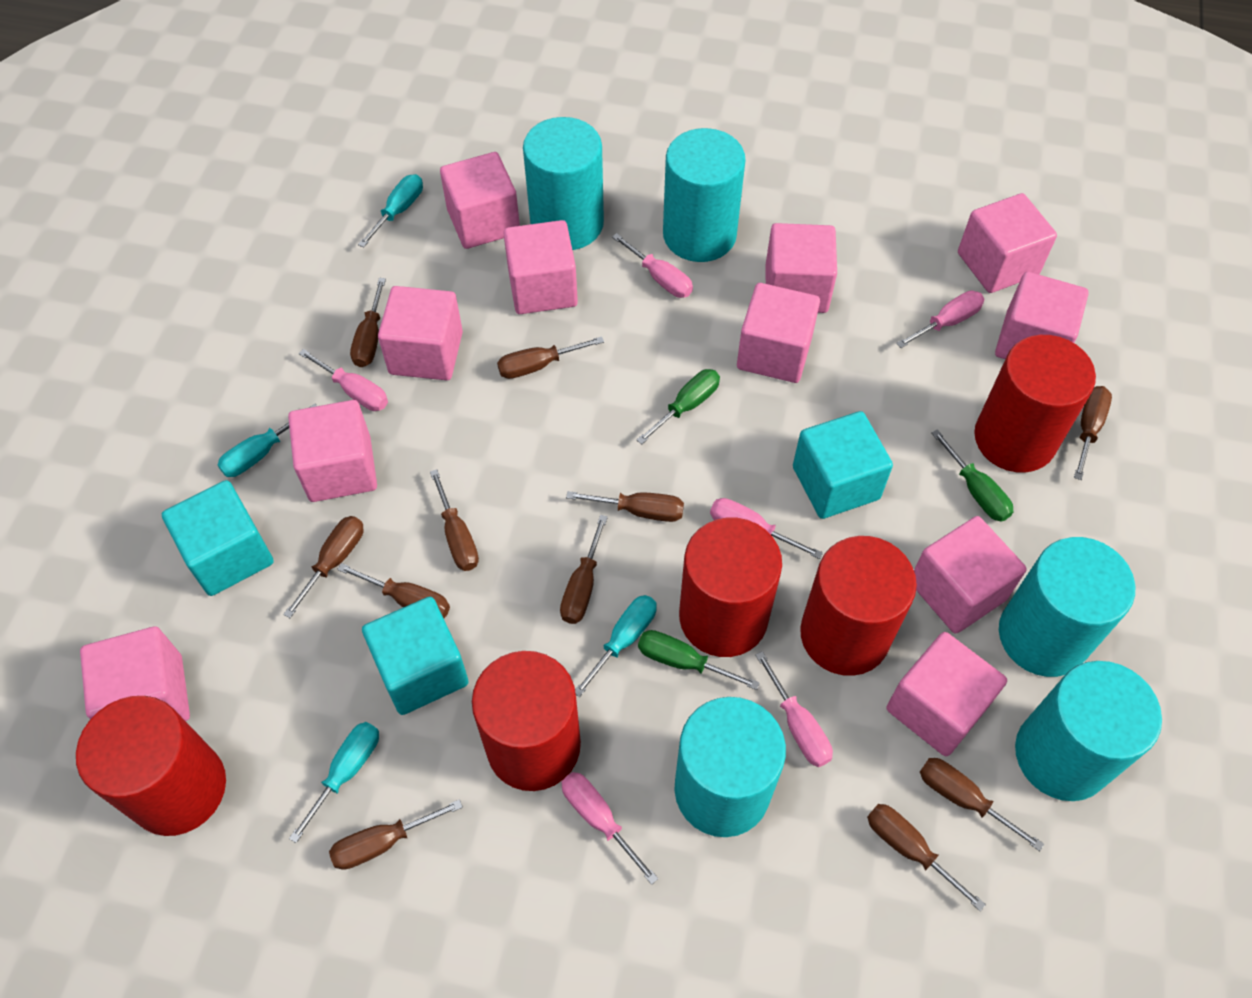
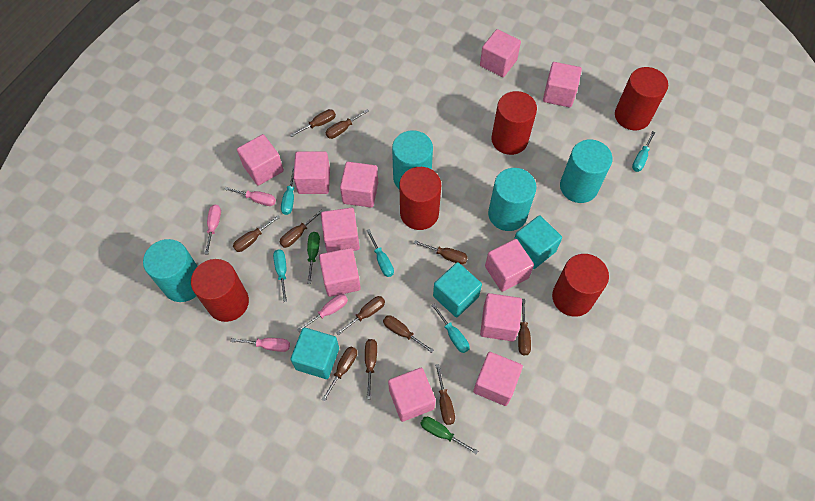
green screwdriver: [637,369,720,444] [638,630,760,690] [931,429,1013,522] = 3 -> [307,232,320,284] [420,417,478,455] = 2
pink screwdriver: [299,349,388,411] [561,772,659,885] [612,233,693,298] [710,498,823,559] [755,651,833,767] [896,291,984,348] = 6 -> [204,204,221,255] [224,187,276,206] [230,338,290,352] [297,294,348,332] = 4
turquoise cylinder: [523,117,604,250] [663,128,746,262] [674,697,786,837] [999,537,1135,677] [1015,661,1162,801] = 5 -> [143,239,197,302] [392,130,433,190] [488,168,536,231] [560,139,613,203] = 4
turquoise screwdriver: [217,404,317,477] [289,722,379,843] [358,174,423,248] [575,595,657,697] = 4 -> [273,249,287,302] [281,167,294,215] [366,229,394,277] [431,304,470,353] [632,131,655,172] = 5

